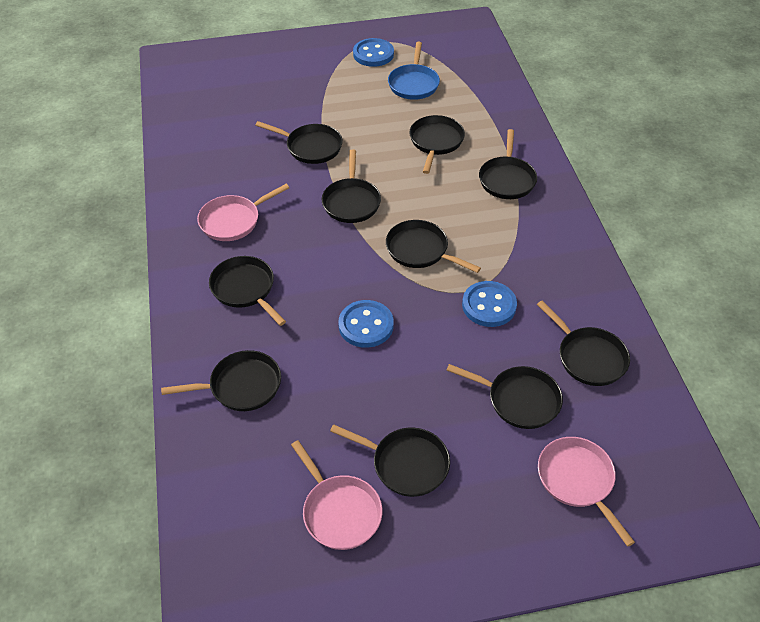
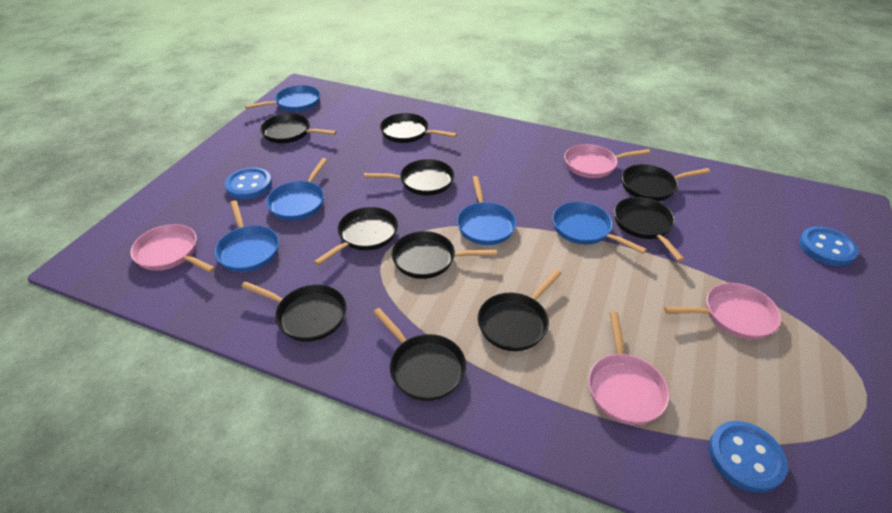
blue pan: [388,42,440,100] = 1 -> [215,200,279,272] [245,85,320,112] [266,158,327,221] [457,176,517,245] [552,202,647,254] = 5
pink pan: [197,184,289,241] [291,440,382,550] [538,437,635,547] = 3 -> [130,224,215,273] [564,144,650,178] [588,312,670,425] [664,283,781,340] = 4

